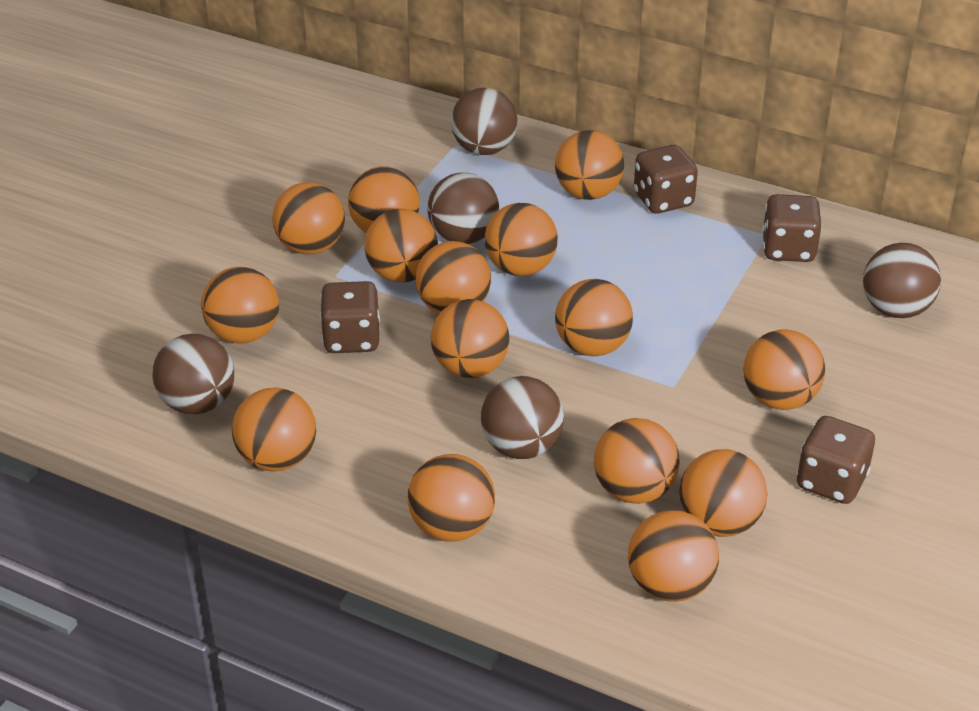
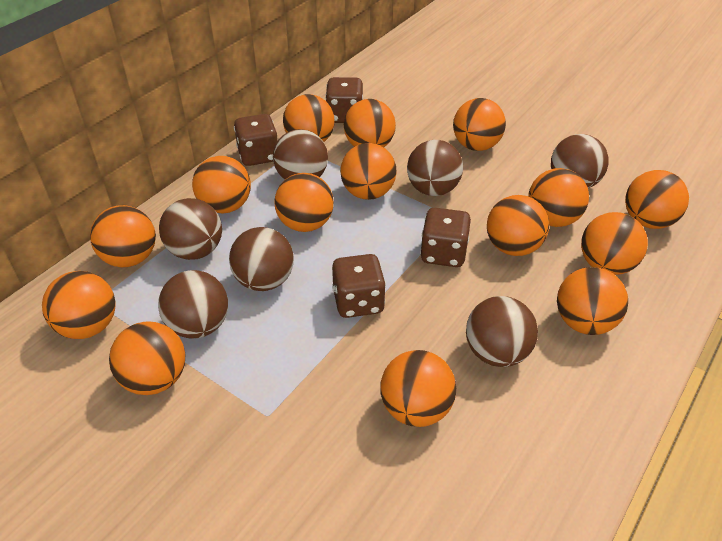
brown ball: [152,334,234,414] [427,173,499,244] [451,88,518,155] [481,376,564,459] [863,243,941,318] = 5 -> [158,270,228,339] [159,198,222,260] [229,227,294,291] [273,129,328,179] [407,140,463,196] [466,296,538,367] [551,134,609,188] = 7

